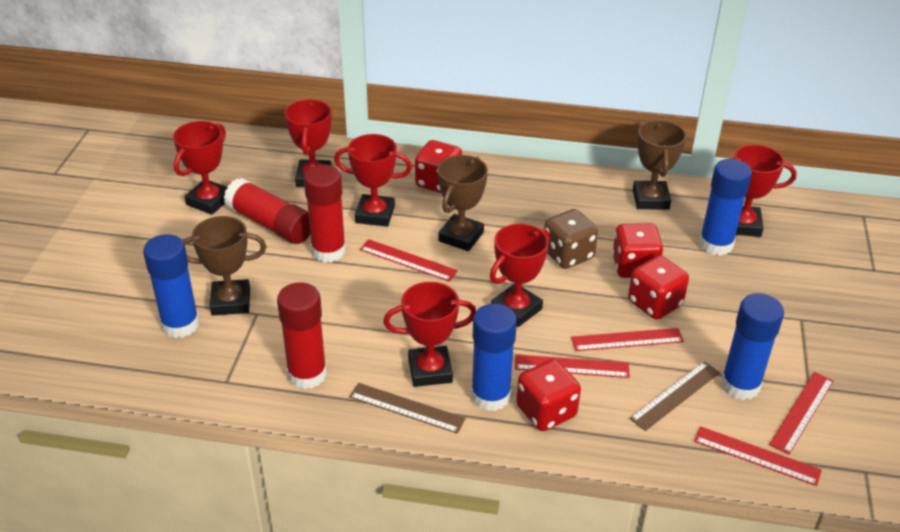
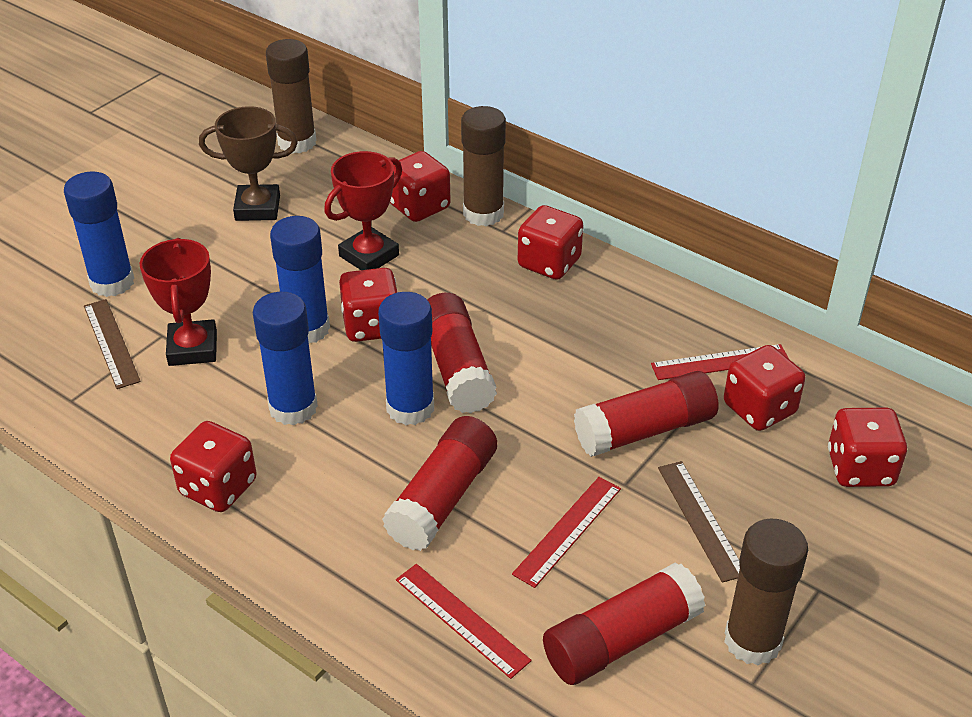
brown dice: [544,209,598,269] = 1 -> none = 0
brown glue stick: none = 0 -> [266,39,316,153] [461,106,506,226] [724,518,808,665] = 3
brown trophy: [182,216,266,315] [438,155,488,251] [633,120,687,210] = 3 -> [199,106,298,221] = 1
red dice: [415,140,462,193] [516,359,581,431] [612,223,663,278] [628,255,689,320] = 4 -> [170,421,257,512] [339,268,398,342] [390,151,451,222] [518,205,583,280] [724,345,806,431] [828,408,907,487] = 6
red glue stick: [224,178,310,244] [277,282,327,389] [304,165,346,263] = 3 -> [382,416,497,551] [427,293,497,413] [543,562,706,685] [574,371,719,457] = 4
red ruler: [360,239,458,282] [515,354,630,378] [571,328,684,351] [694,426,821,486] [769,372,833,455] = 5 -> [396,564,532,679] [512,477,621,588] [651,344,789,380] = 3
red trophy: [173,121,228,215] [285,100,332,187] [334,134,412,227] [383,282,476,387] [490,224,550,327] [730,144,797,237] = 6 -> [140,238,217,366] [324,151,402,270] = 2

